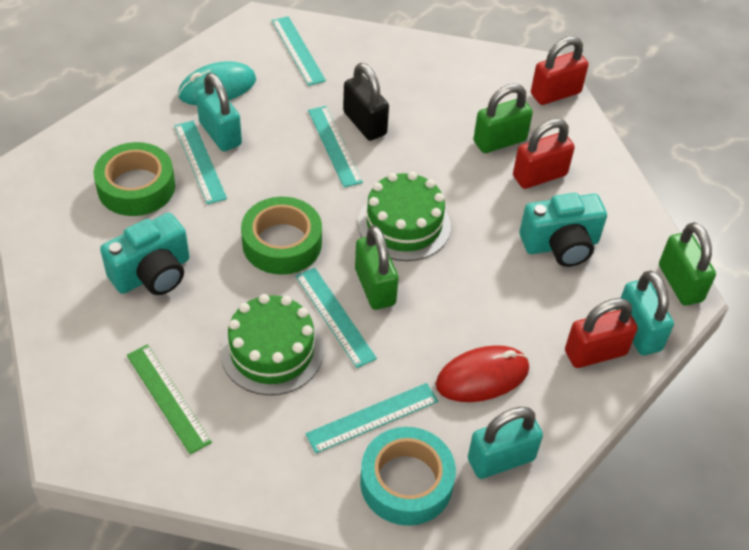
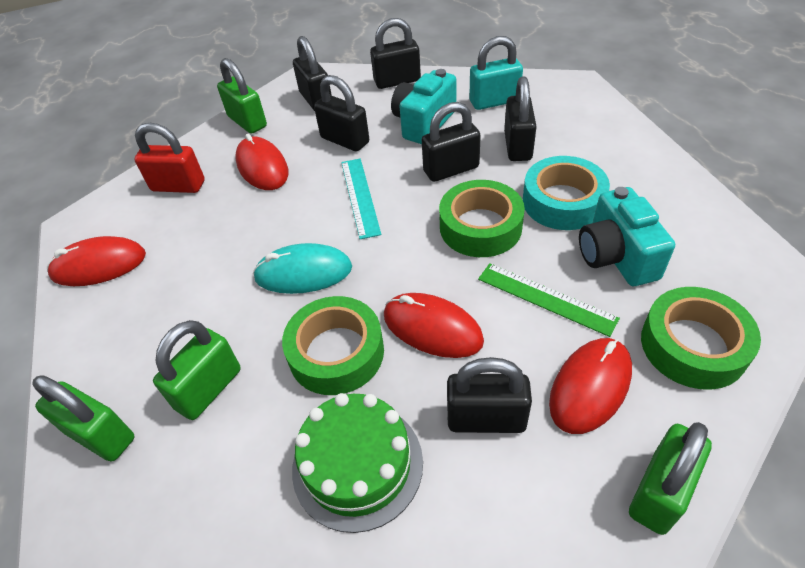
black padlock: [343,63,389,141] = 1 -> [293,36,332,111] [314,75,369,151] [370,18,421,89] [422,102,481,182] [447,357,532,433] [504,76,537,161] = 6
green cake: [221,294,323,395] [358,172,451,261] = 2 -> [292,393,423,533] = 1
green padlock: [355,225,399,310] [473,84,533,153] [659,222,716,306] = 3 -> [32,375,135,462] [153,320,241,420] [217,58,267,134] [629,422,712,535] = 4
green tape: [94,142,175,216] [241,197,322,275] = 2 -> [282,296,384,395] [439,180,525,257] [641,287,761,390] = 3
red mouse: [436,345,529,402] = 1 -> [47,236,146,286] [235,134,288,190] [384,293,484,358] [549,338,632,434] = 4
red padlock: [513,119,575,189] [531,36,589,105] [565,298,638,368] = 3 -> [134,123,205,193] = 1
turquoise padlock: [196,73,242,152] [468,407,543,479] [616,270,674,355] = 3 -> [469,36,523,110] = 1
turquoise ruler: [174,121,227,204] [272,16,326,86] [296,268,377,368] [305,383,438,453] [308,106,363,187] = 5 -> [341,159,381,239] = 1

